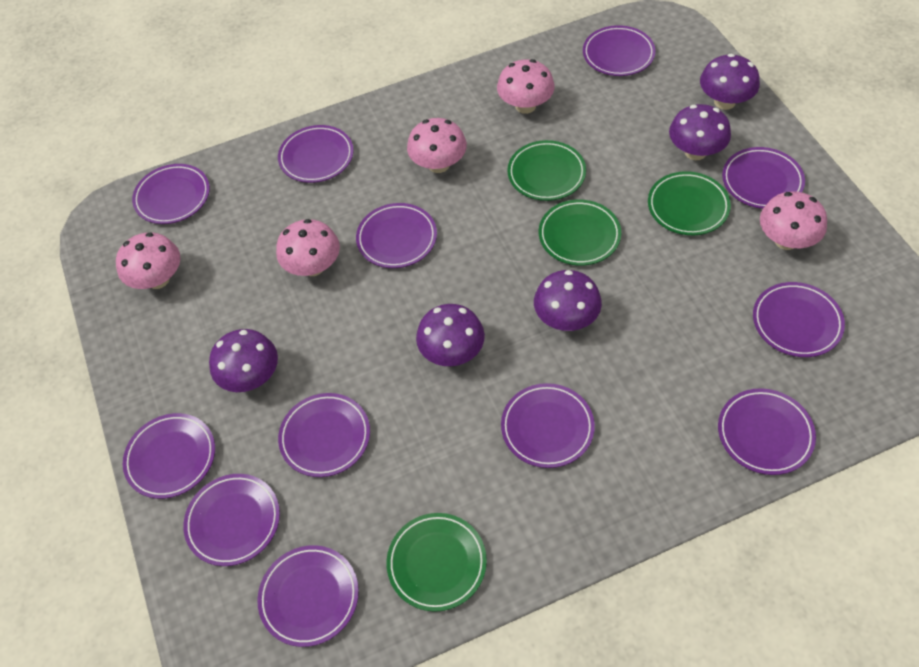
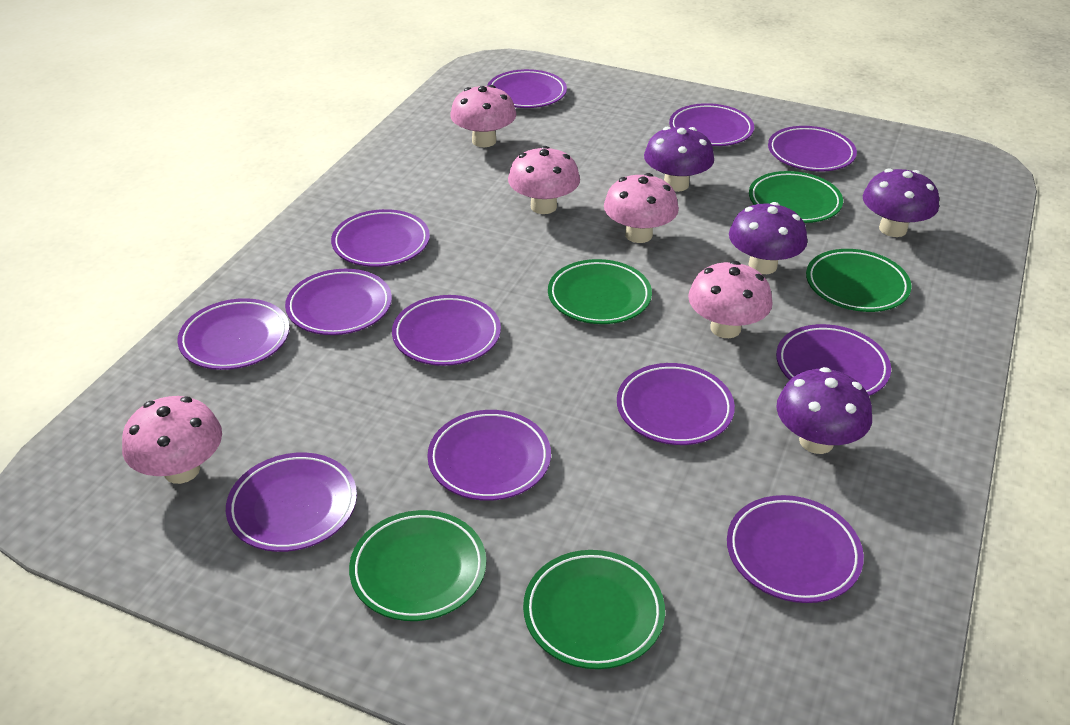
green plate: [386,513,487,612] [507,140,586,201] [539,200,621,266] [648,171,731,235] = 4 -> [349,510,486,621] [523,550,665,669] [548,259,652,324] [749,171,843,223] [806,249,911,312] = 5
purple mushroom: [209,329,278,392] [416,304,485,366] [534,270,602,331] [669,104,731,160] [700,54,760,110] = 5 -> [644,127,714,192] [729,202,807,274] [776,367,872,454] [863,168,939,237] = 4

